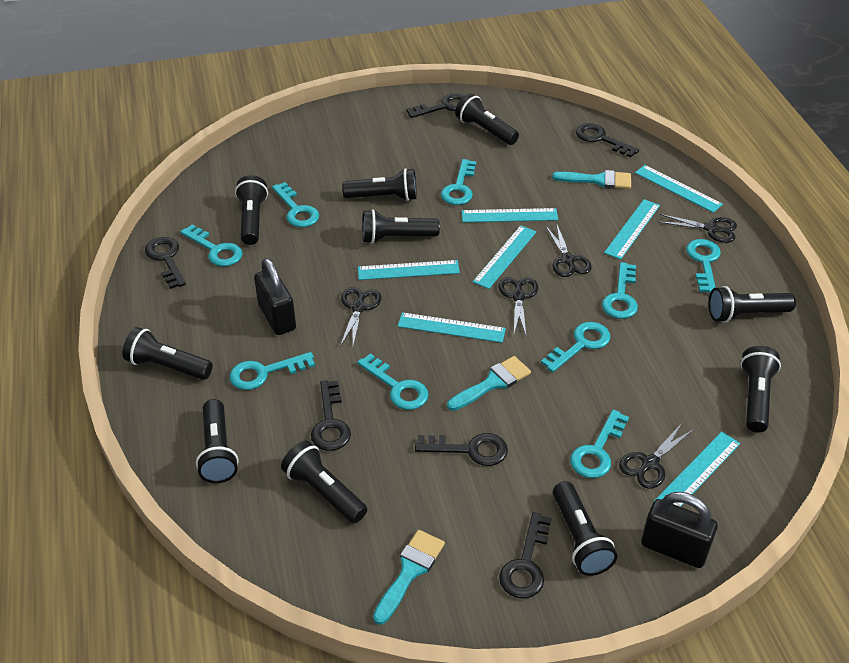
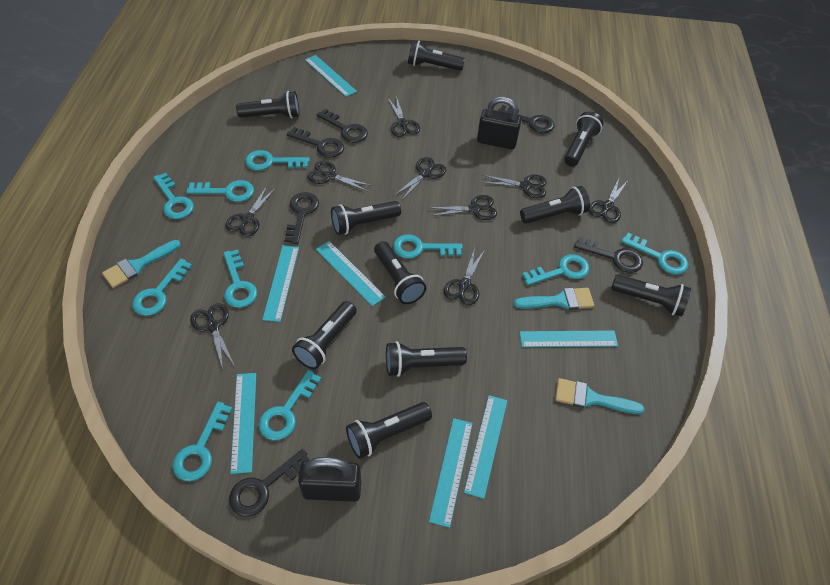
black scissors: [340,287,381,346] [498,277,538,335] [546,223,592,277] [619,423,694,489] [658,214,737,243] = 5 -> [190,303,234,369] [225,186,276,237] [307,161,373,192] [388,96,420,137] [395,157,446,200] [430,195,497,220] [444,248,484,305] [481,175,547,198] [589,178,628,223] = 9
turquoise key: [180,224,243,267] [229,352,315,390] [272,182,319,227] [357,353,428,410] [441,159,476,205] [541,322,610,372] [570,410,629,478] [602,262,638,319] [686,239,721,293] = 9 -> [132,258,192,316] [153,173,194,219] [173,401,233,482] [186,180,254,202] [223,249,257,308] [245,150,310,170] [259,370,321,440] [393,234,463,259] [522,254,589,286] [621,233,688,275] = 10

